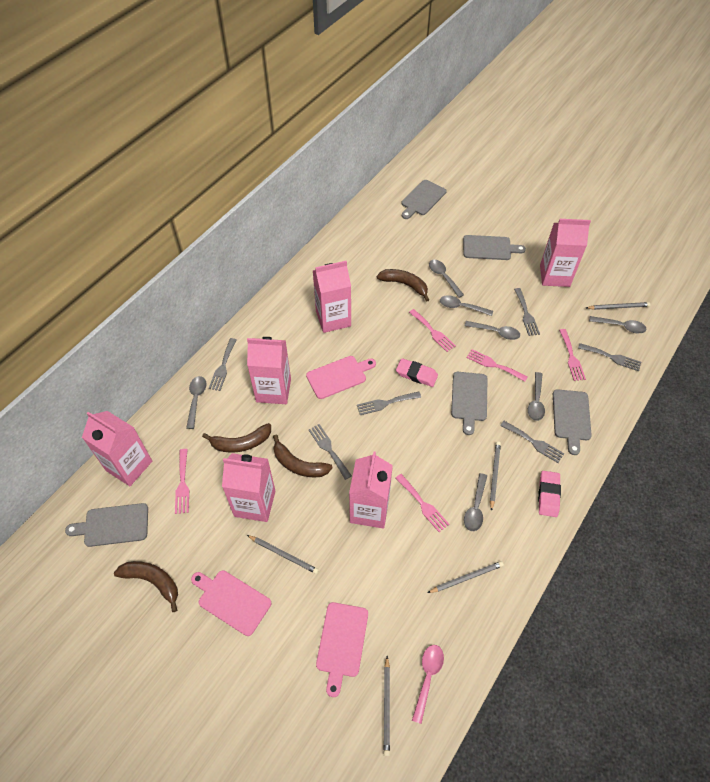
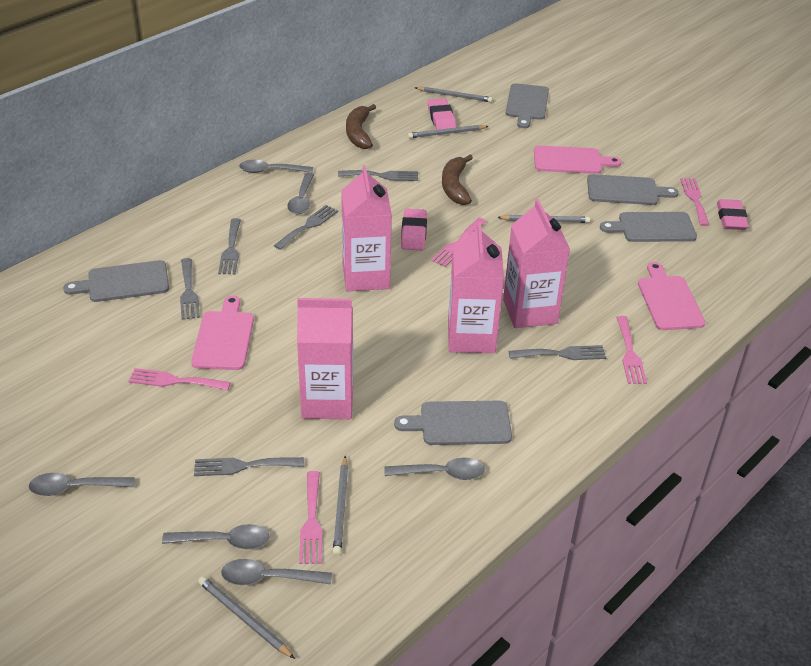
brown banana: [114,561,178,612] [202,423,271,453] [273,435,333,477] [377,269,429,302] = 4 -> [346,104,376,149] [442,155,473,205] = 2
grey spoon: [186,376,207,429] [429,260,464,298] [440,295,493,316] [464,473,487,531] [465,321,520,340] [528,372,545,421] [589,316,647,333] = 7 -> [29,473,135,496] [162,524,270,549] [221,559,332,585] [239,160,313,173] [287,173,314,214] [385,458,485,480] = 6
pink carton: [82,411,152,486] [222,453,275,522] [247,337,291,404] [313,261,351,333] [349,452,393,529] [540,219,591,287] = 6 -> [297,298,353,419] [341,165,392,291] [448,222,504,353] [503,199,570,328] = 4
pink eraser: [396,358,438,387] [538,471,561,517] = 2 -> [401,209,427,250] [428,98,456,130] [717,199,749,230] = 3
pink spoon: [412,645,444,724] = 1 -> none = 0

